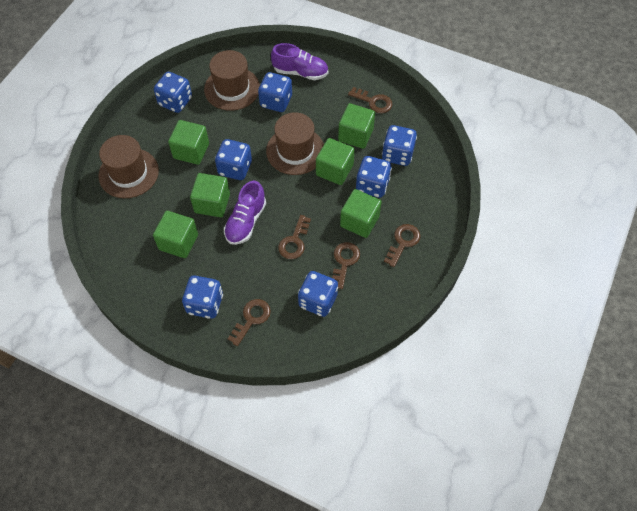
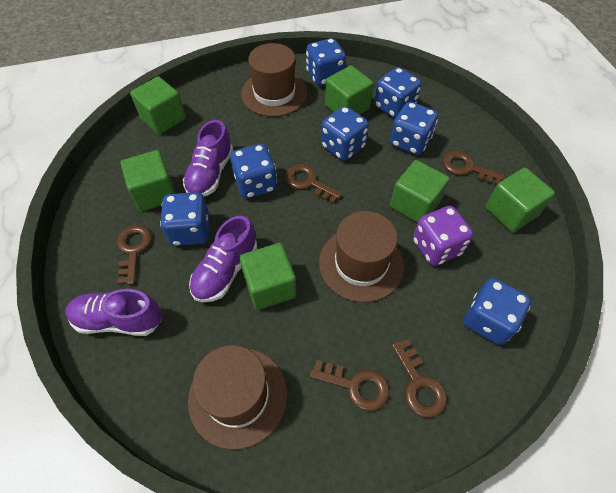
purple dice: none = 0 -> [413,206,473,266] = 1
purple shoe: [224,181,266,245] [271,43,328,80] = 2 -> [65,289,162,336] [183,120,233,196] [189,216,257,302] = 3

